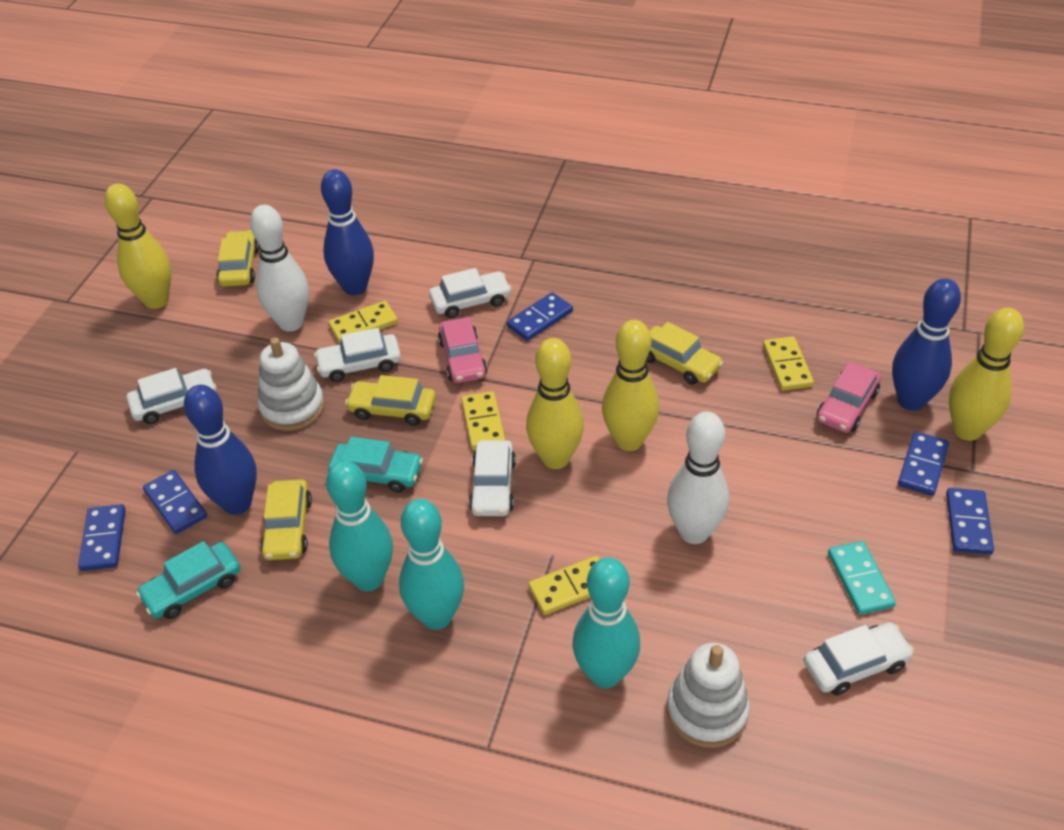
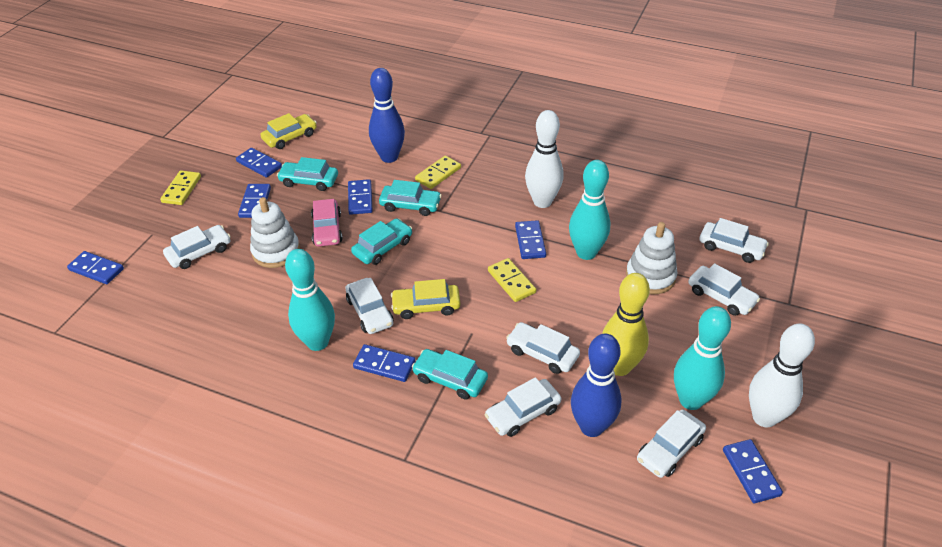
blue bowling pin: [184,385,257,515] [321,169,374,295] [892,278,961,411] = 3 -> [369,68,405,163] [571,334,622,437] = 2
blue domino: [78,504,126,571] [143,470,207,534] [507,292,573,341] [898,431,949,496] [946,488,994,555] = 5 -> [67,251,124,284] [236,148,282,178] [238,184,271,218] [348,179,373,215] [353,344,415,382] [515,220,546,259] [723,439,783,503] = 7
pink car: [438,317,487,383] [817,362,881,433] = 2 -> [311,199,343,247] = 1
turquoise car: [136,541,240,619] [328,437,423,493] = 2 -> [277,157,338,191] [351,218,412,265] [379,180,442,216] [412,349,488,399] = 4
turquoise domino: [828,541,896,615] = 1 -> none = 0
white car: [126,368,217,424] [314,328,401,382] [429,268,512,318] [469,440,516,516] [804,622,914,696] = 5 -> [163,225,231,269] [345,278,393,334] [485,377,561,437] [506,322,580,374] [637,410,706,478] [688,263,760,316] [700,218,769,263] = 7
yellow bowling pin: [105,183,172,309] [526,338,584,469] [602,320,659,451] [949,308,1024,441] = 4 -> [602,273,650,376] = 1
yellow car: [217,230,259,287] [260,479,312,560] [345,375,436,426] [646,322,723,385] = 4 -> [261,113,317,149] [391,279,460,319] = 2
yellow domino: [328,301,398,343] [461,391,505,450] [528,556,600,615] [763,336,814,391] = 4 -> [160,171,201,205] [415,156,461,189] [488,258,536,302] = 3

